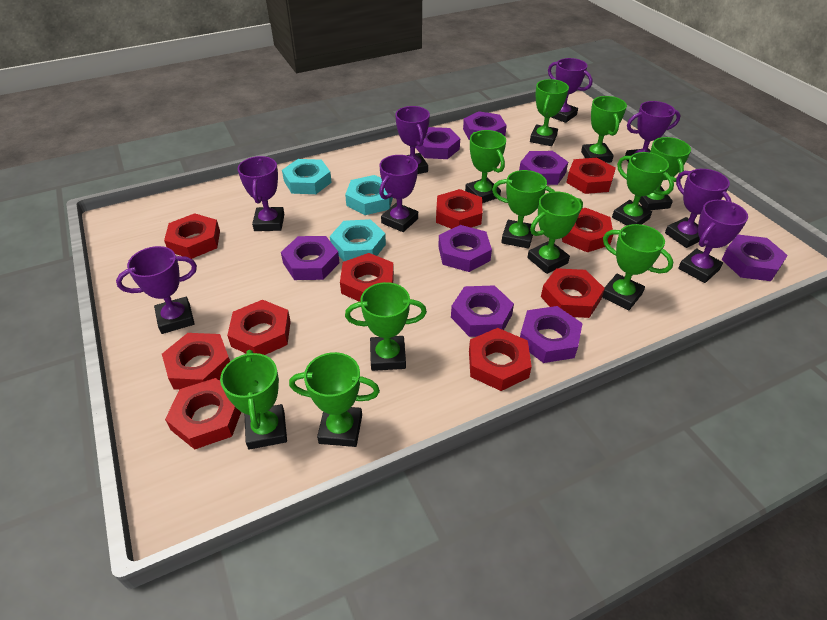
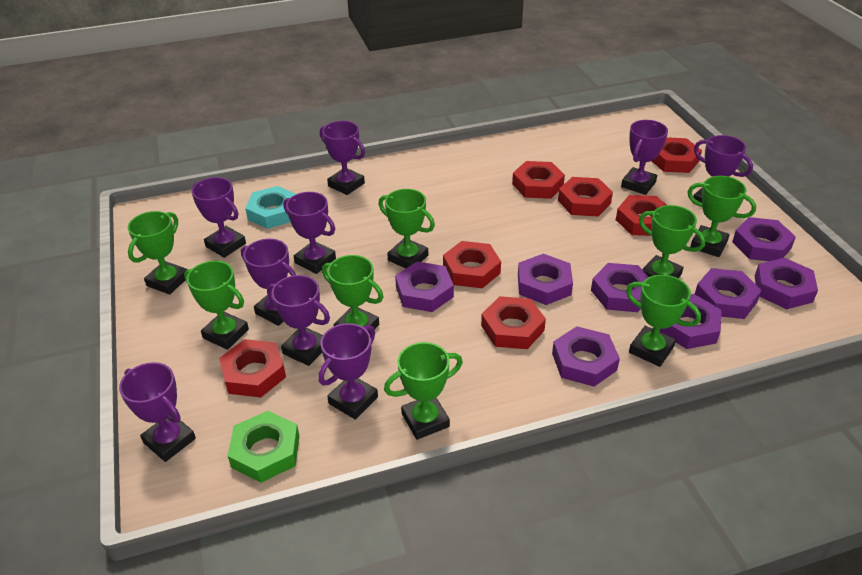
green nut: none = 0 -> [228,411,300,483] = 1
green trophy: [220,350,287,450] [289,352,380,447] [345,282,427,371] [465,130,506,203] [492,170,555,249] [527,192,583,274] [530,79,569,146] [581,96,627,163] [602,224,673,310] [612,152,674,226] [639,137,691,210] = 11 -> [128,211,187,295] [184,261,249,350] [322,255,384,334] [378,189,435,268] [384,342,463,440] [626,275,701,367] [639,205,705,278] [687,176,756,257] = 8
purple trophy: [116,246,197,334] [238,156,284,231] [379,155,418,232] [395,106,430,174] [548,58,593,123] [625,101,681,162] [665,169,731,248] [678,200,748,283] = 8 -> [119,362,196,462] [191,177,246,258] [241,239,296,326] [267,275,330,366] [283,192,336,274] [318,323,378,420] [320,121,365,195] [621,120,668,195] [693,135,753,203] = 9
red nut: [162,333,230,390] [164,213,220,259] [165,378,241,449] [227,300,291,355] [340,253,394,302] [436,189,482,229] [469,328,532,391] [541,268,605,318] [562,208,613,252] [566,158,616,194] = 10 -> [219,339,286,397] [443,241,501,288] [481,296,546,349] [512,161,565,199] [558,177,613,217] [616,195,667,236] [652,137,702,173] = 7
turquoise nut: [282,159,332,194] [330,219,386,261] [345,175,393,215] = 3 -> [245,186,296,229] = 1

